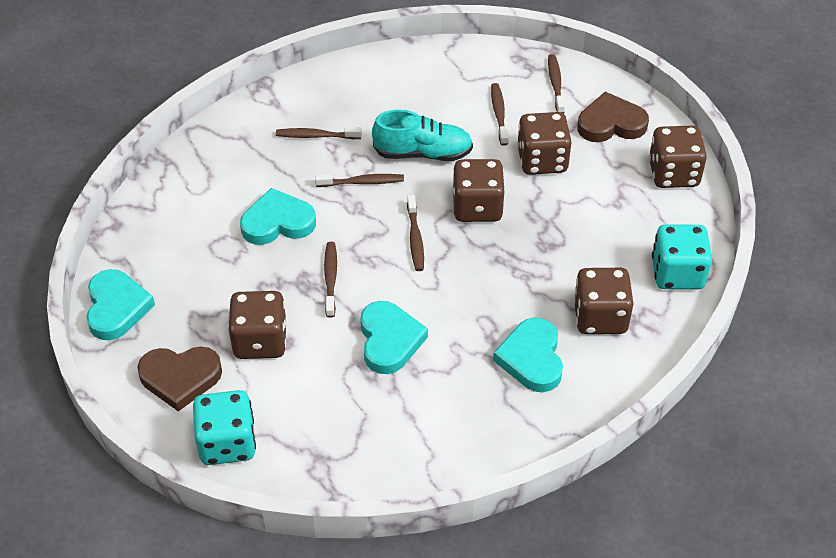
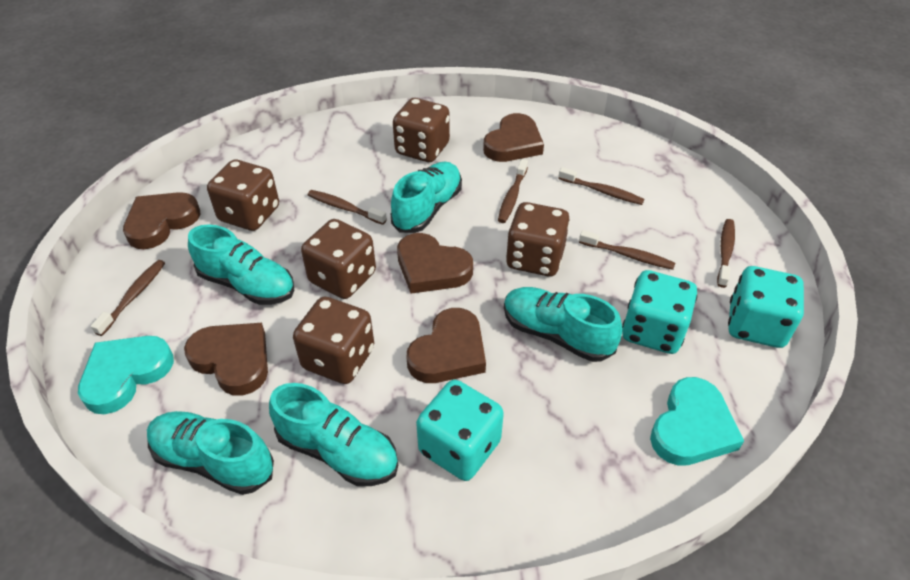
brown heart: [137,346,222,411] [577,92,649,142] = 2 -> [123,192,201,249] [184,323,268,396] [397,233,473,294] [407,308,486,383] [483,113,544,162] = 5
turquoise dice: [193,390,256,465] [652,224,712,290] = 2 -> [416,380,504,481] [622,270,697,354] [728,266,804,348] = 3
turquoise heart: [86,269,155,340] [240,188,316,245] [360,301,428,374] [493,317,563,393] = 4 -> [78,336,174,414] [650,377,744,466] = 2
turquoise shoe: [372,110,473,161] = 1 -> [147,411,274,495] [188,224,294,305] [269,383,398,486] [391,162,462,233] [504,287,622,362] = 5

